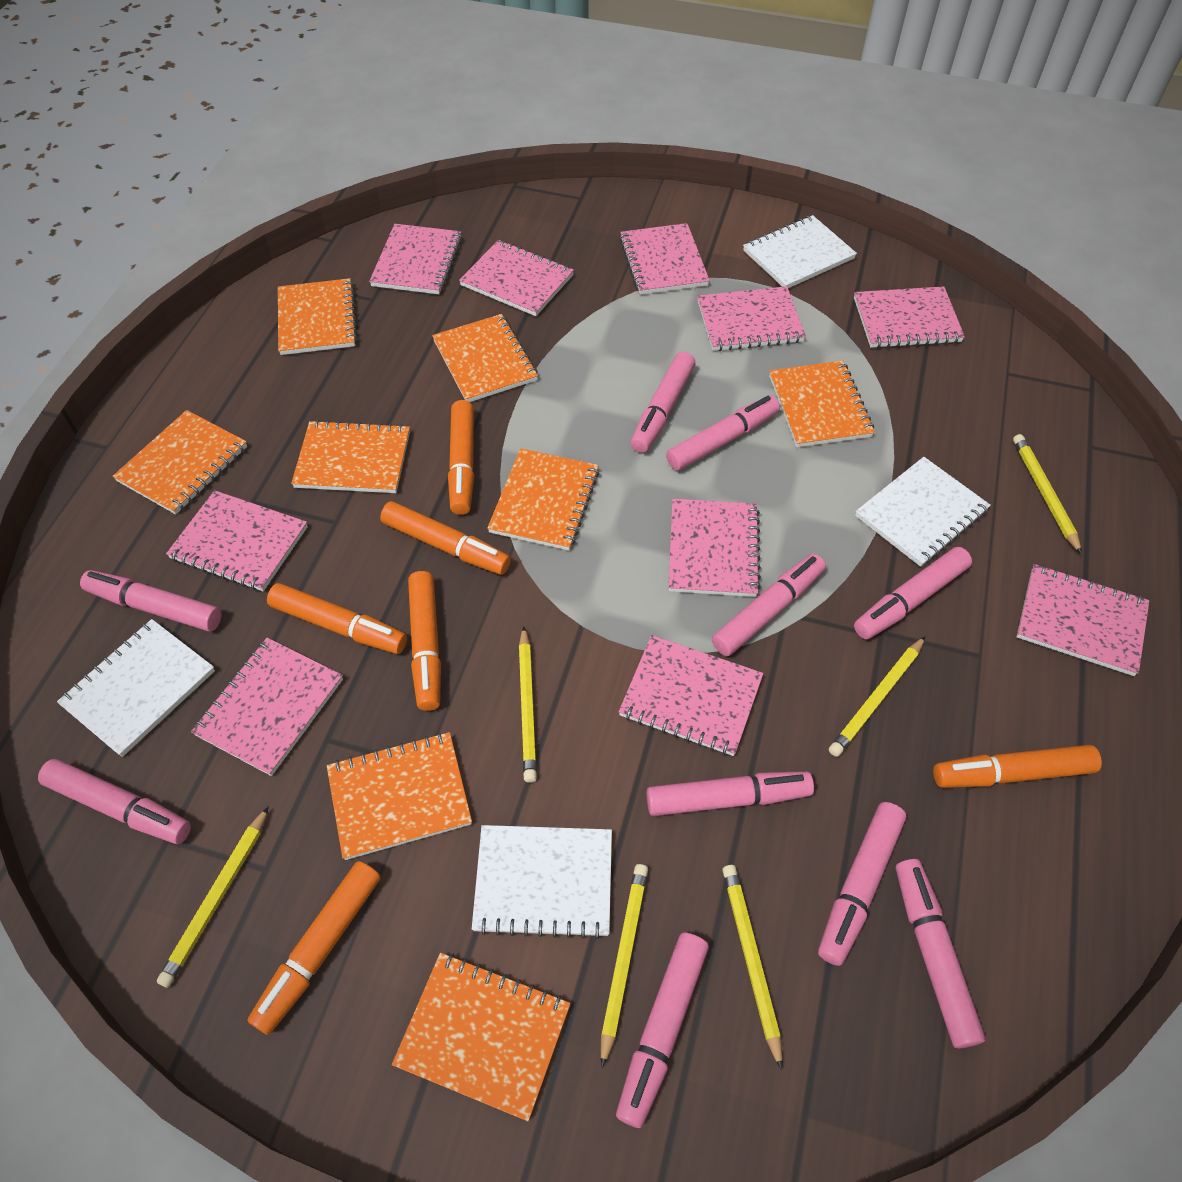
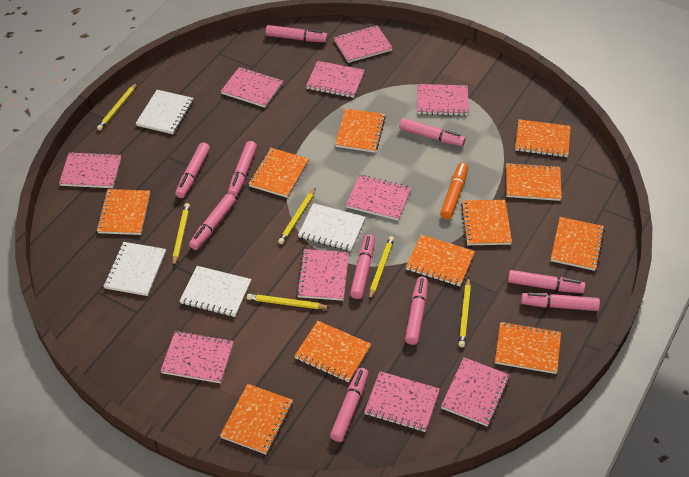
orange marker: [247,861,381,1035] [267,583,407,654] [380,501,511,575] [408,571,441,711] [448,400,474,515] [933,745,1102,788] = 6 -> [440,163,468,219] = 1
orange notebook: [113,410,247,514] [278,278,358,355] [291,420,410,493] [327,732,472,860] [392,953,571,1121] [432,314,538,402] [487,448,599,550] [769,361,875,447] = 8 -> [96,189,150,235] [220,384,293,455] [249,148,309,198] [295,321,371,382] [335,108,386,152] [406,235,475,286] [461,200,512,245] [495,322,561,374] [506,163,562,201] [515,119,571,157] [551,217,605,271] = 11

